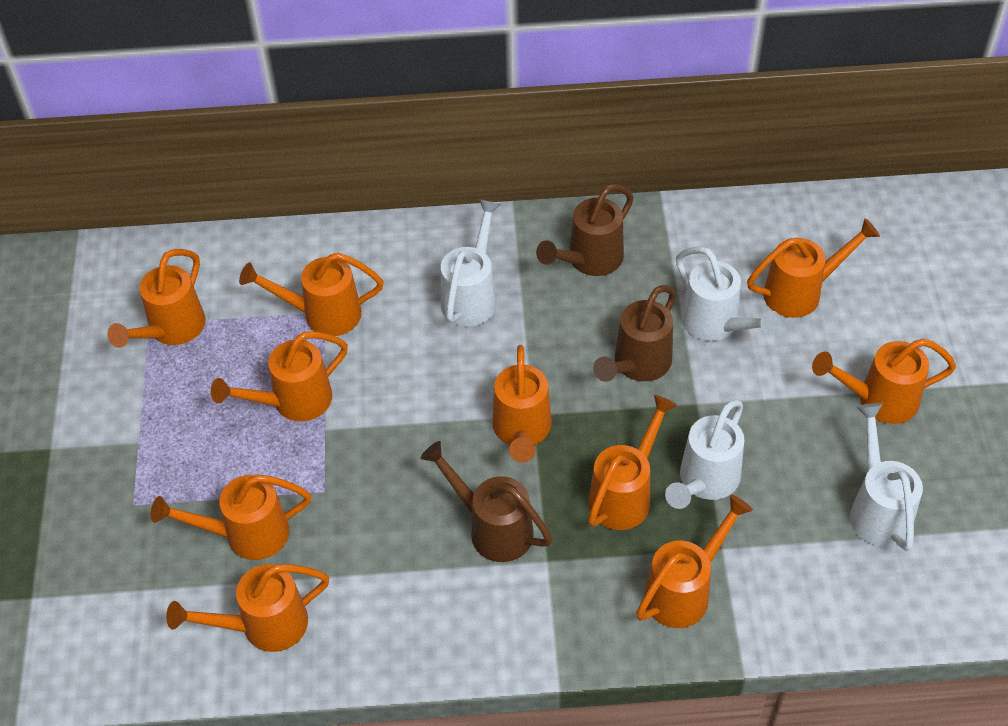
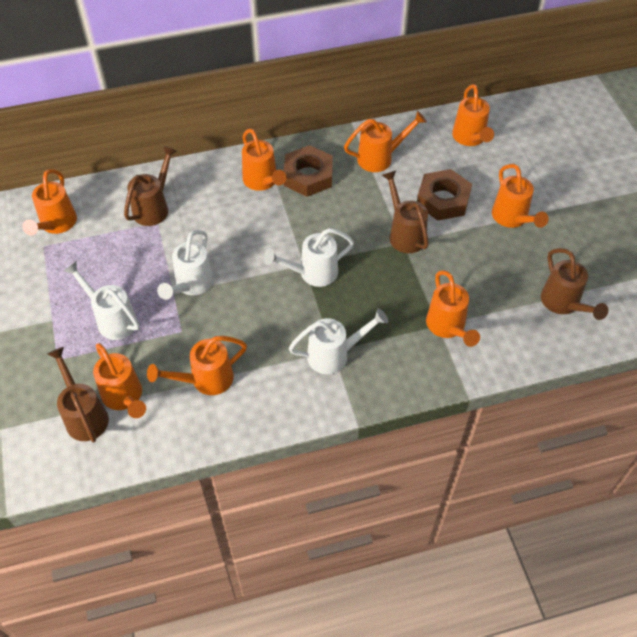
brown nut: none = 0 -> [284,145,333,197] [417,169,472,221] = 2
brown watering can: [420,441,552,562] [536,184,634,276] [593,285,676,382] = 3 -> [47,347,109,442] [124,145,177,226] [382,170,429,253] [541,248,608,320] = 4
orange watering can: [107,249,205,348] [151,474,311,560] [166,564,329,652] [211,331,348,421] [239,253,384,336] [492,345,552,463] [588,394,678,530] [636,495,753,628] [747,218,880,318] [812,339,956,424] = 10 -> [22,169,77,236] [93,343,146,418] [147,336,247,395] [242,128,286,191] [344,111,427,172] [426,270,480,347] [452,84,494,146] [492,164,549,228] = 8

